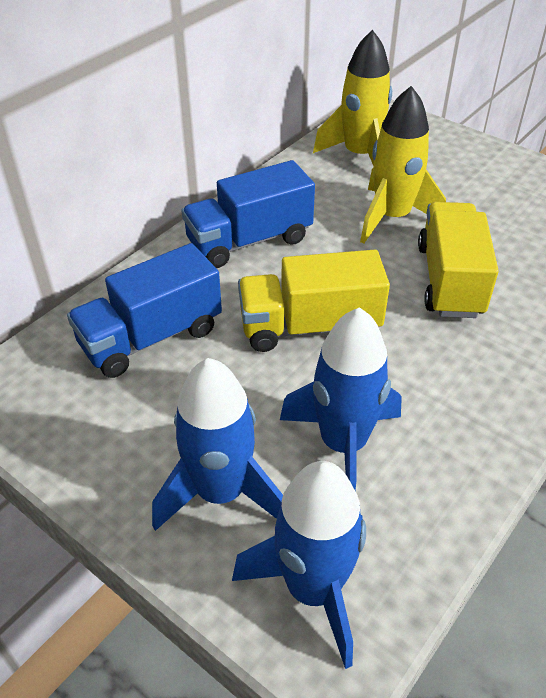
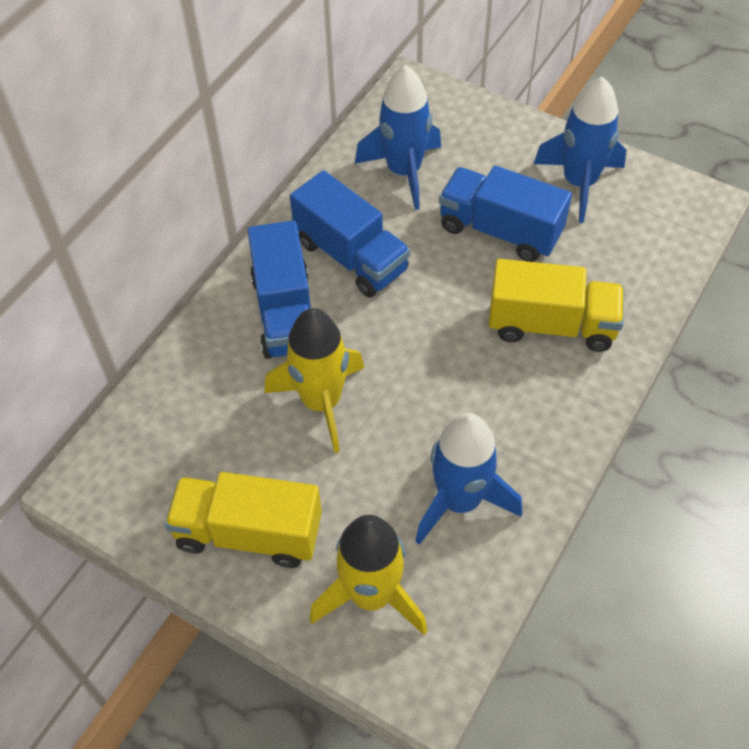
blue truck: [67,243,222,378] [181,160,315,268] = 2 -> [247,220,311,359] [290,170,410,297] [439,166,572,262] = 3

